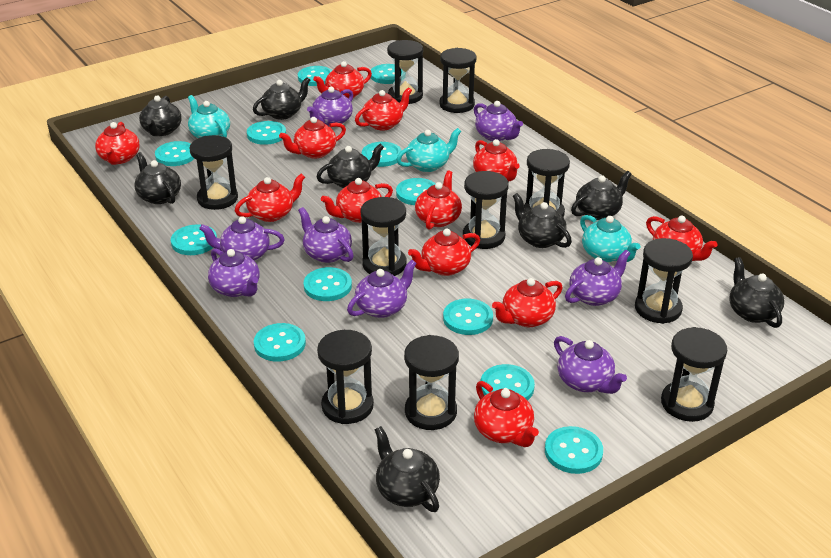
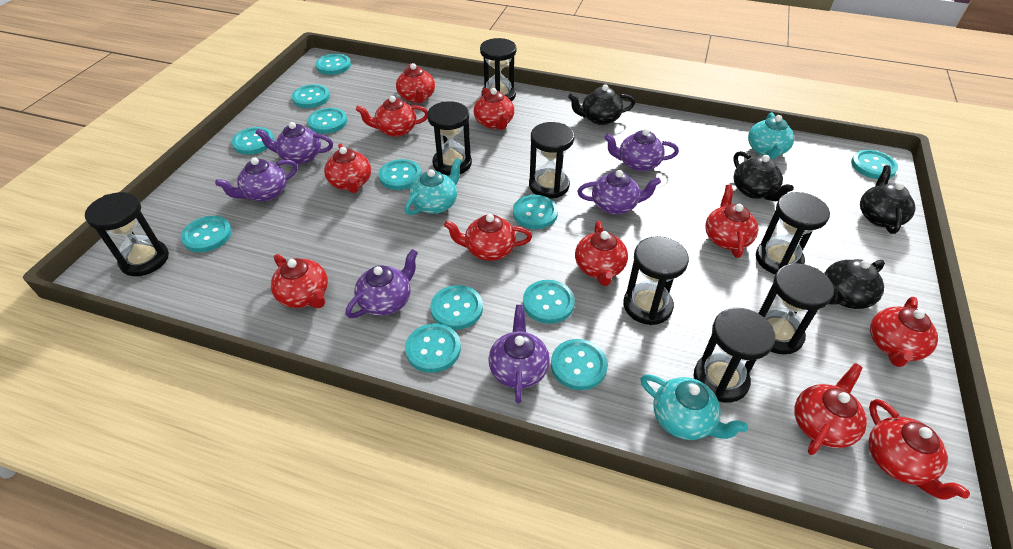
black hourglass: [190,135,238,210] [317,330,374,424] [361,197,407,276] [387,40,423,104] [404,335,459,430] [440,48,476,113] [463,171,509,249] [524,149,570,217] [635,238,693,324] [661,327,727,422] = 10 -> [85,192,169,276] [427,101,472,176] [480,38,516,101] [529,122,574,198] [623,236,689,325] [694,308,775,403] [756,192,830,274] [758,263,834,354] = 8
black teapot: [134,152,181,204] [139,95,182,136] [253,77,310,120] [317,144,384,188] [375,426,440,512] [513,193,572,248] [571,171,632,220] [729,257,784,328] = 8 -> [568,84,635,125] [733,151,794,201] [824,259,885,309] [860,165,916,234] = 4
purple teapot: [199,216,285,261] [208,248,260,297] [298,207,354,263] [307,87,353,127] [347,259,417,318] [474,101,523,141] [554,336,627,394] [565,250,631,306] = 8 -> [215,157,298,202] [255,122,333,164] [346,249,418,318] [488,305,550,403] [577,170,661,214] [604,129,679,171] = 6
red teapot: [95,122,140,165] [235,173,305,222] [279,117,346,158] [313,61,372,99] [321,178,393,223] [355,87,412,131] [408,229,480,276] [415,170,462,230] [473,139,520,182] [474,381,539,447] [492,278,563,327] [646,216,717,261] = 12 -> [271,254,328,308] [324,143,371,193] [356,96,428,137] [396,63,435,103] [444,214,532,261] [474,87,514,130] [575,221,628,286] [705,185,758,258] [794,363,867,455] [869,399,970,500] [870,297,938,367] = 11

